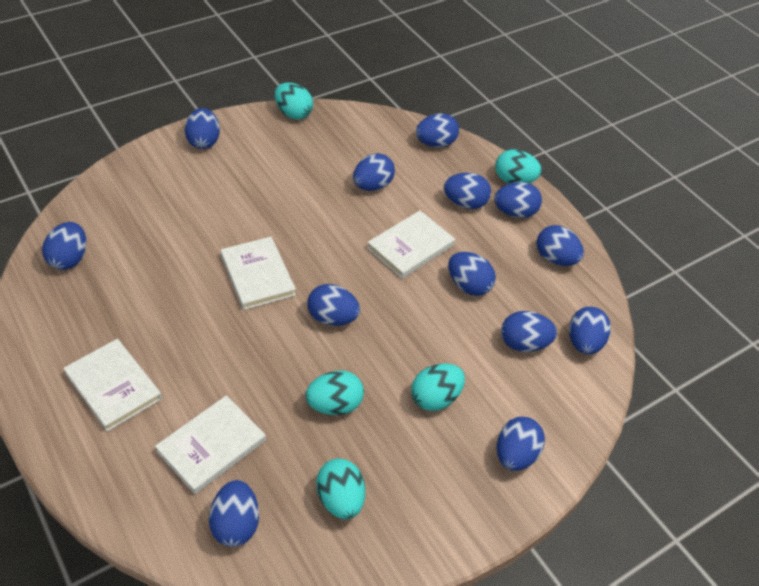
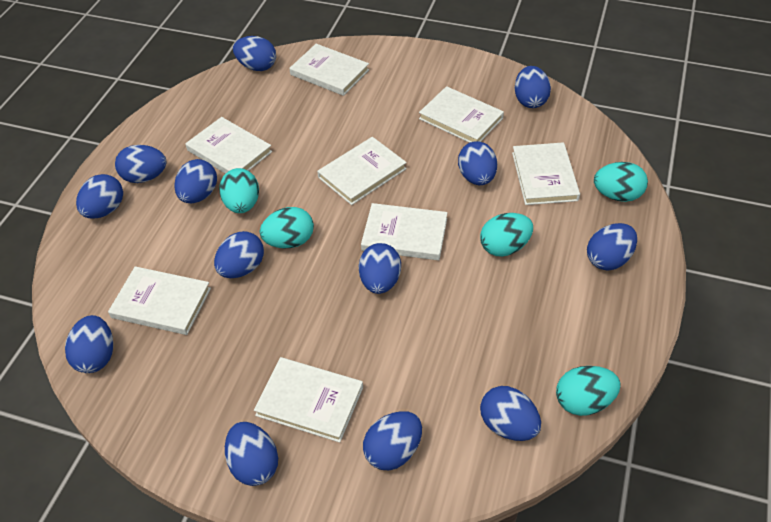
white book: [63,339,162,432] [155,395,266,494] [220,237,296,310] [367,211,455,279] = 4 -> [108,266,211,335] [185,117,272,174] [254,357,363,443] [290,44,369,96] [317,137,407,205] [361,203,447,260] [419,86,504,143] [512,142,580,205] = 8

